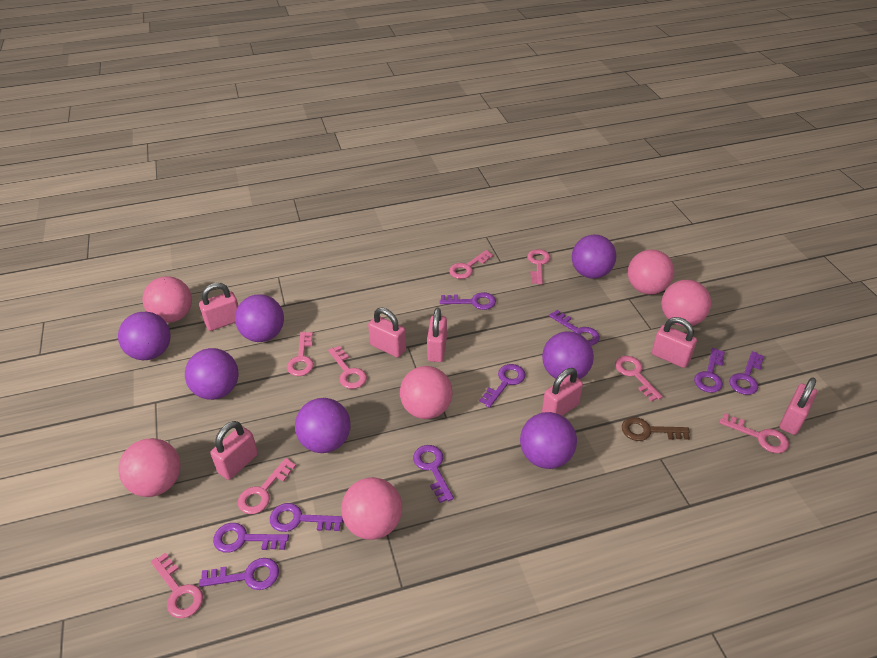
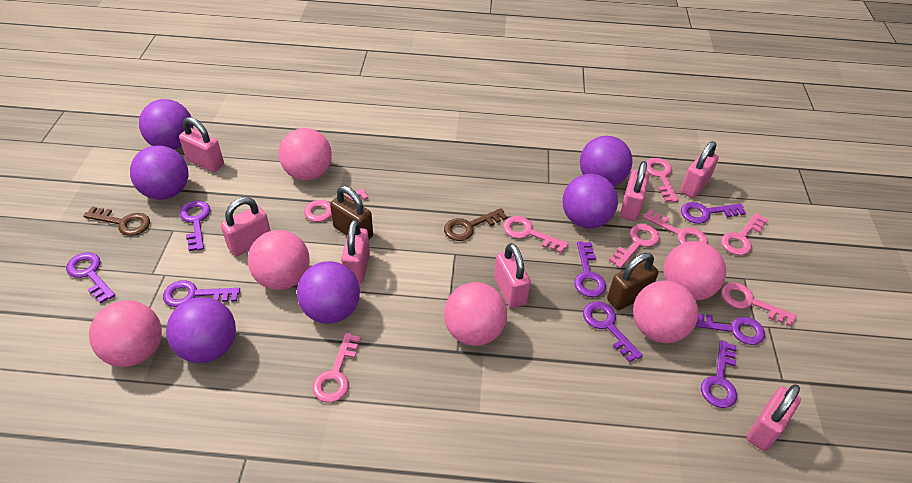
brown key: [622,417,690,441] = 1 -> [83,206,150,236] [444,208,507,241] = 2
brown padlock: none = 0 -> [330,186,373,239] [607,253,659,310] = 2
purple ball: [118,312,171,360] [185,348,239,400] [235,294,284,342] [295,398,351,453] [520,412,577,469] [542,331,594,379] [572,235,616,279] = 7 -> [130,146,189,200] [139,99,193,150] [166,297,236,363] [297,261,360,324] [562,174,618,228] [580,136,633,186] = 6
purple key: [199,558,279,590] [213,523,289,553] [270,503,343,532] [413,445,454,503] [440,292,496,310] [479,364,525,408] [549,310,600,346] [694,348,725,393] [729,351,764,395] = 9 -> [66,252,115,304] [163,280,240,307] [179,200,210,252] [574,241,606,297] [583,302,643,363] [681,202,746,224] [695,314,765,345] [701,340,737,408] = 8

